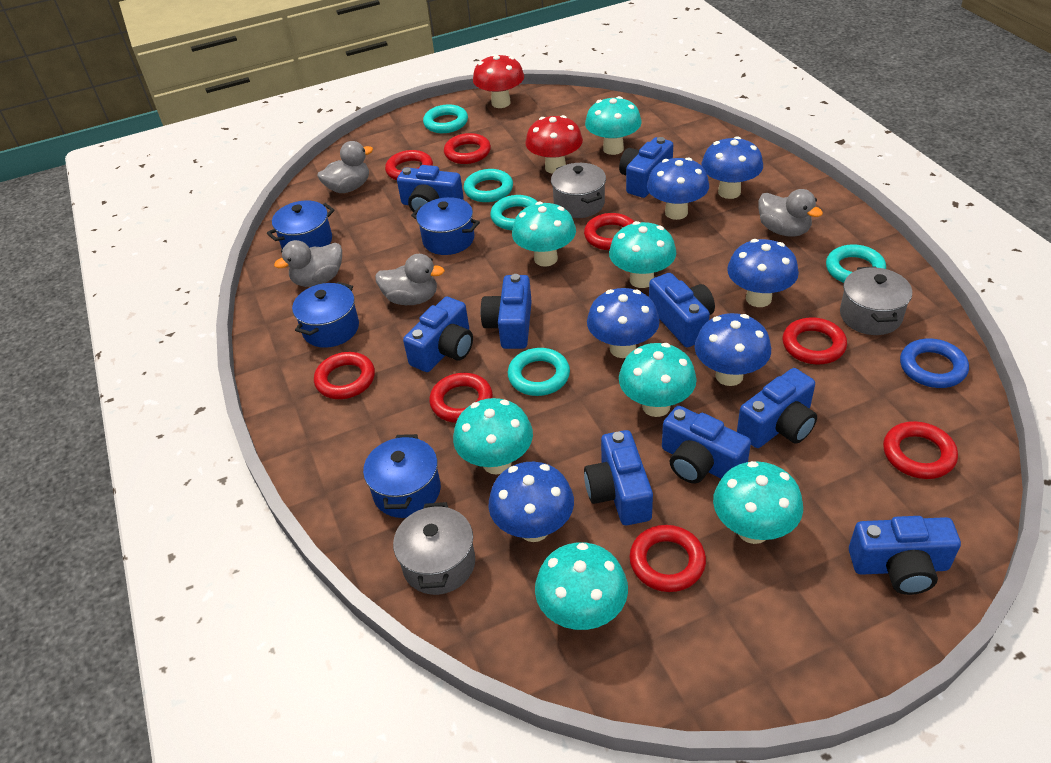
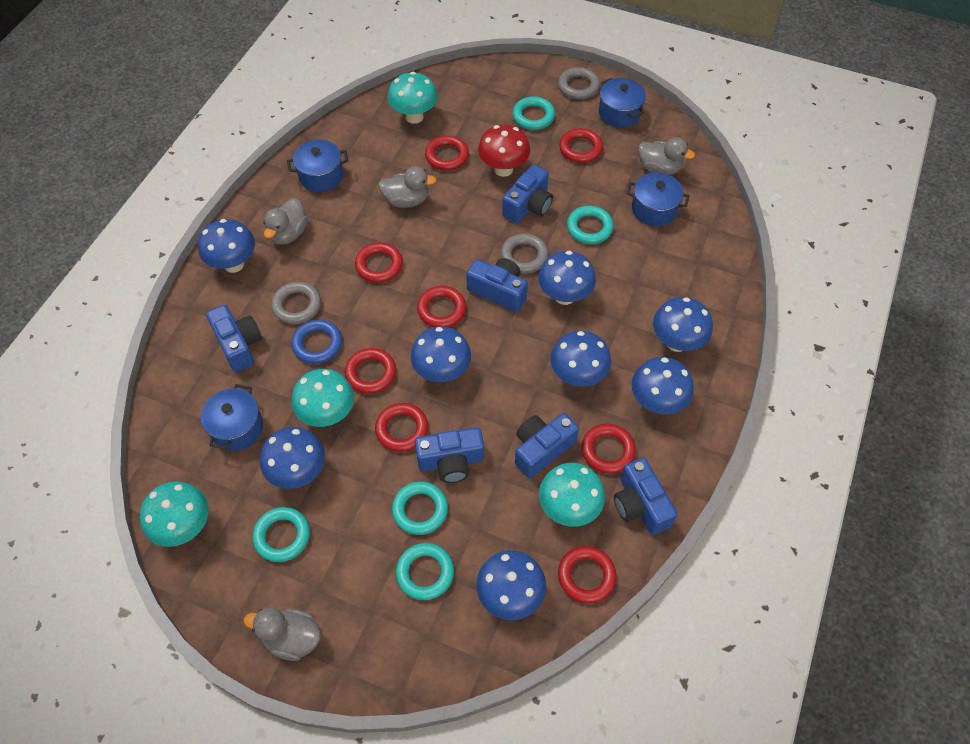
blue camera: [397,165,464,212] [403,297,473,372] [481,274,532,349] [584,430,653,525] [619,137,673,198] [649,273,715,347] [662,406,751,483] [737,368,817,448] [849,516,961,595] = 9 -> [206,305,262,372] [415,427,484,483] [466,258,528,312] [502,164,553,224] [515,413,579,478] [614,458,677,535] = 6
blue mushroom: [489,462,574,542] [587,288,660,358] [647,157,709,220] [695,313,771,386] [701,136,763,199] [727,239,799,307] = 6 -> [198,219,255,273] [260,427,325,489] [411,327,471,382] [476,550,546,620] [538,251,596,305] [550,331,611,387] [632,357,694,414] [653,297,713,352] = 8
grey pot: [393,502,475,595] [551,163,606,218] [840,266,912,335] = 3 -> none = 0
grey ring: none = 0 -> [271,282,321,324] [501,234,548,274] [558,67,600,99] = 3
red mushroom: [473,54,524,108] [526,115,583,174] = 2 -> [478,125,530,177] = 1
turquoise mushroom: [453,398,533,475] [512,202,576,267] [535,542,628,630] [585,96,642,155] [609,221,676,288] [619,343,697,417] [713,461,803,544] = 7 -> [140,481,209,547] [292,369,354,427] [387,72,438,124] [539,463,605,527] = 4

